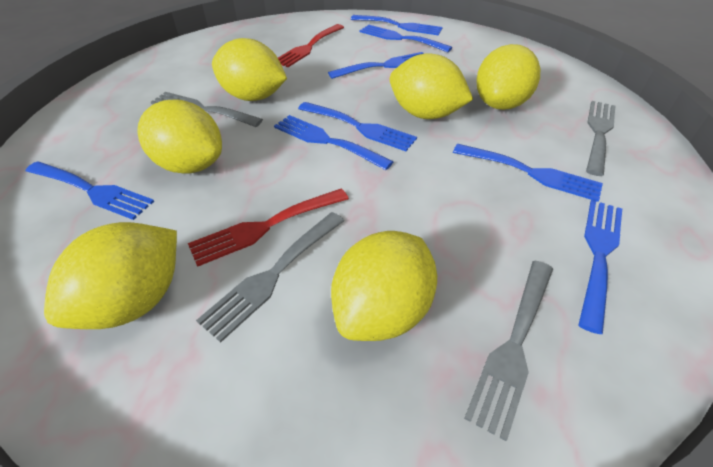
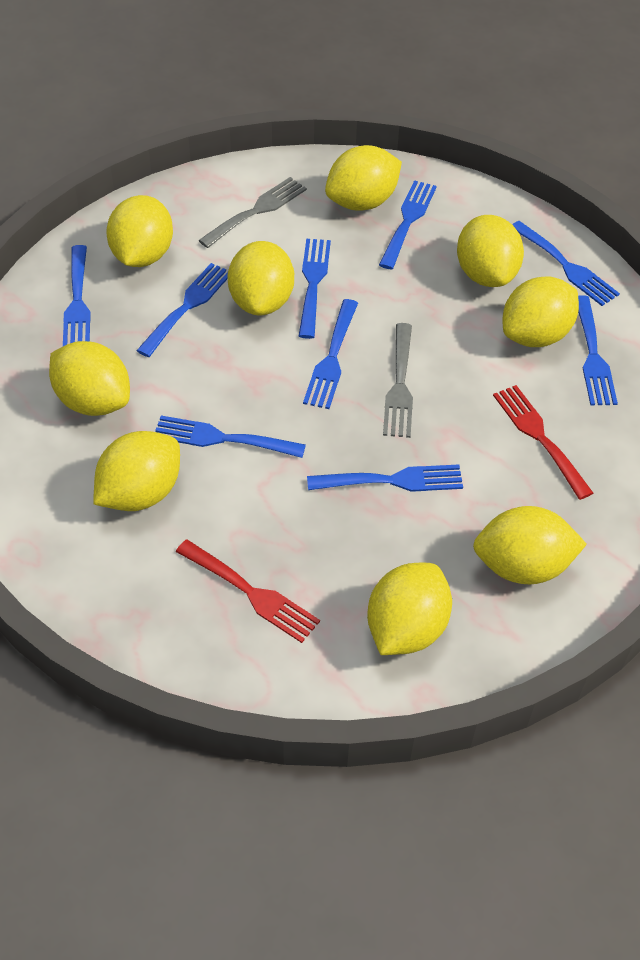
blue fork: [26,161,154,220] [274,115,394,170] [298,102,417,151] [328,52,424,79] [351,15,442,35] [360,25,452,52] [453,144,603,202] [578,200,622,334] = 8 -> [63,245,91,346] [136,263,228,357] [155,416,306,458] [299,239,331,339] [303,299,358,409] [307,464,463,492] [379,180,437,269] [512,221,620,306] [578,295,618,405] = 9
grey fork: [151,92,263,127] [196,212,345,343] [464,261,553,441] [586,101,615,176] = 4 -> [198,177,307,248] [383,323,413,438] = 2
yellow lemon: [44,222,177,329] [137,99,222,174] [212,38,287,101] [331,231,437,341] [390,54,473,119] [476,44,540,110] = 6 -> [49,341,130,416] [94,431,180,511] [106,195,173,267] [228,241,294,316] [325,145,402,211] [367,563,452,655] [457,215,524,287] [473,506,587,584] [503,277,579,347] = 9

